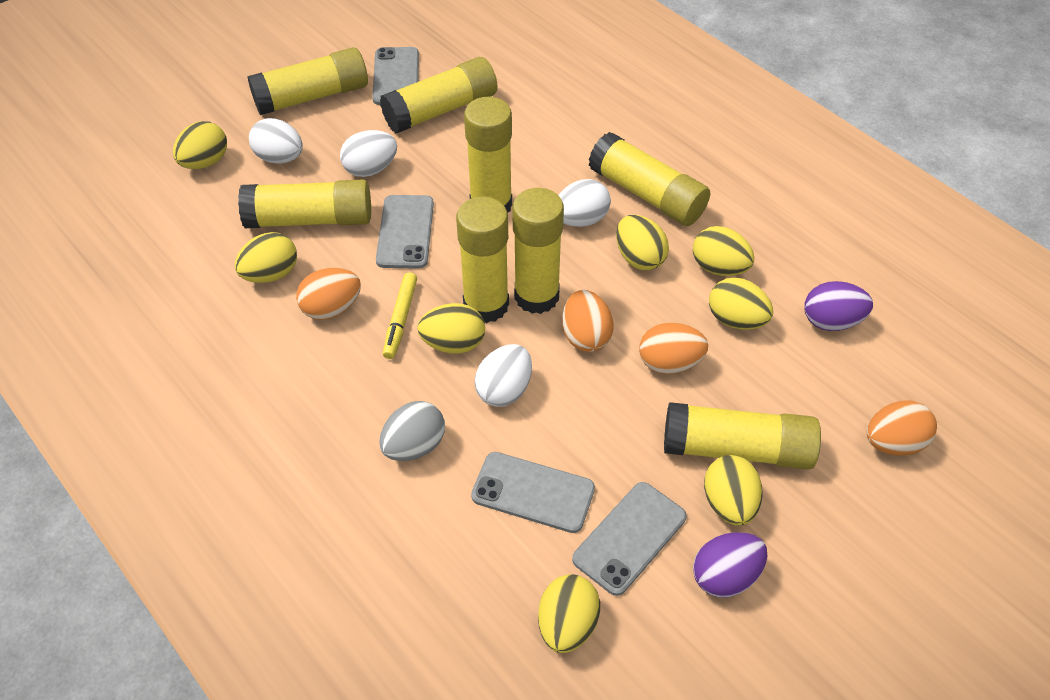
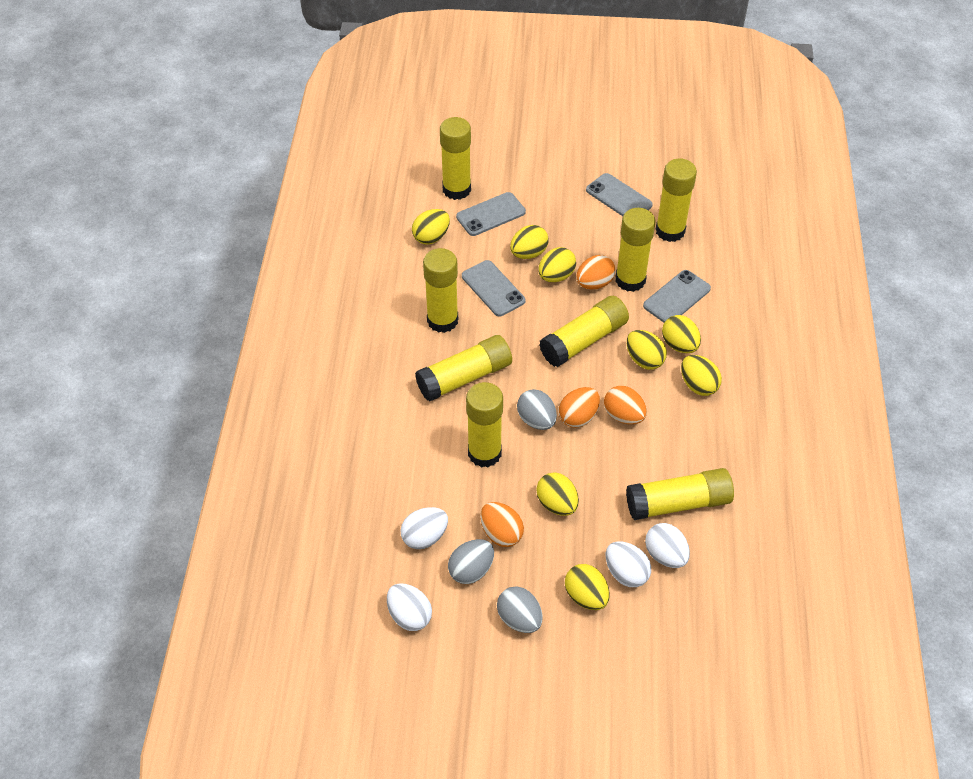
grey egg: [379,401,445,461] = 1 -> [448,539,494,584] [497,586,543,633] [517,389,557,430] = 3
purple egg: [693,532,768,598] [804,281,873,331] = 2 -> none = 0
yellow marker: [383,273,417,359] = 1 -> none = 0

